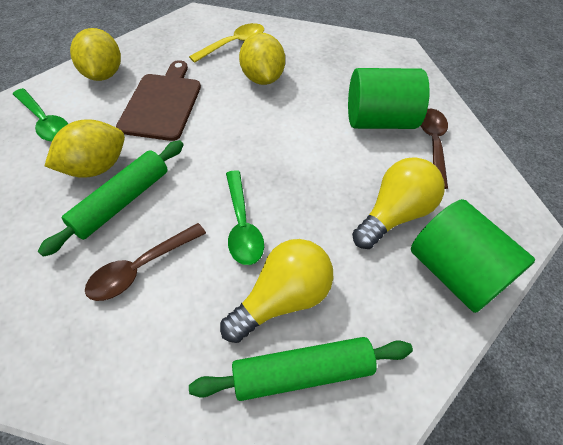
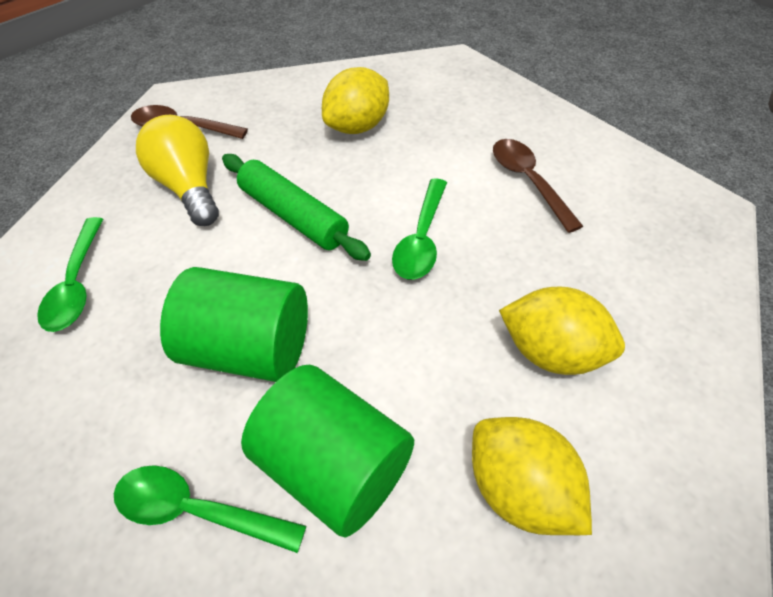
brown cutting board: [116,60,201,141] = 1 -> none = 0
green rolling pin: [38,140,184,257] [189,337,413,401] = 2 -> [222,154,371,261] = 1
green spoon: [13,88,68,141] [226,170,264,265] = 2 -> [37,217,103,332] [114,465,306,553] [392,179,447,279] = 3
yellow light bulb: [220,239,333,343] [352,157,445,249] = 2 -> [136,115,219,226] = 1
yellow spoon: [189,23,264,63] = 1 -> none = 0

